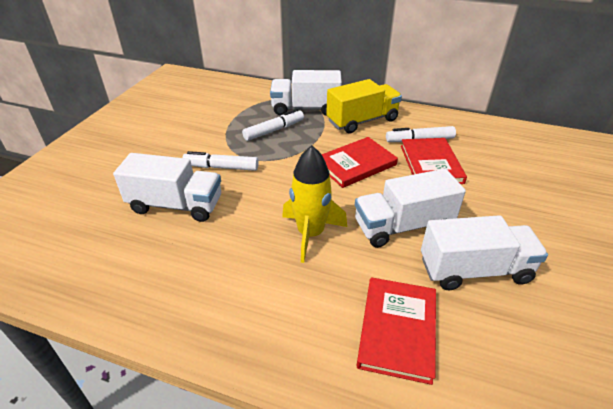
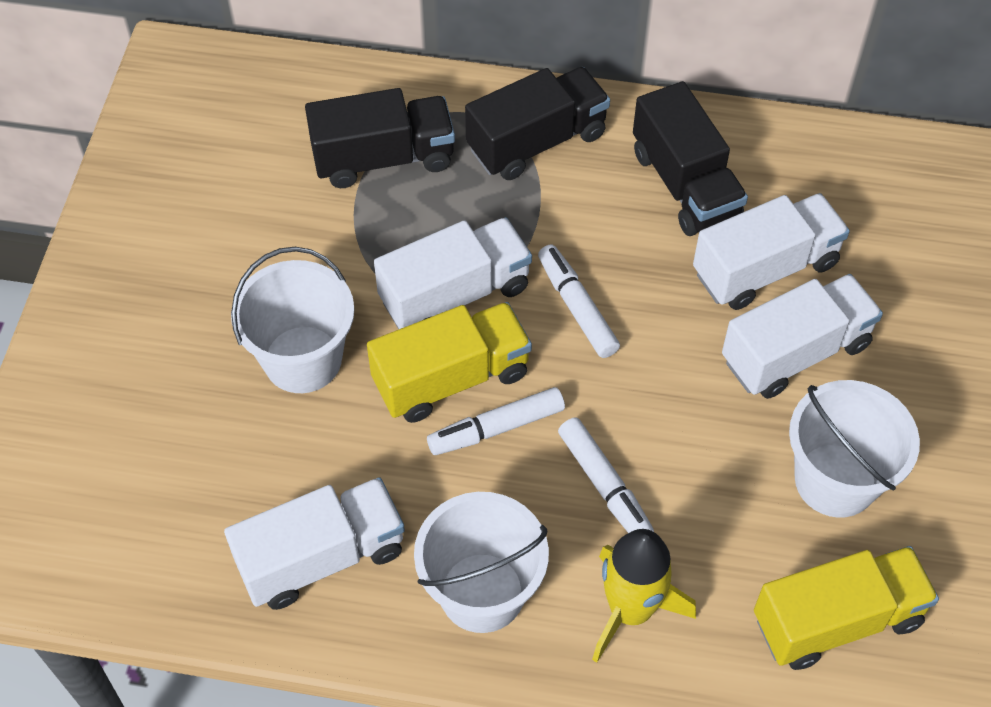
black truck: none = 0 -> [305,88,455,188] [465,67,610,180] [633,81,748,236] = 3
red book: [321,137,398,188] [357,277,436,385] [401,138,467,184] = 3 -> none = 0
white bucket: none = 0 -> [231,247,355,393] [414,492,549,633] [789,380,920,518] = 3
yellow truck: [326,79,402,134] = 1 -> [367,302,532,423] [754,546,939,670] = 2

